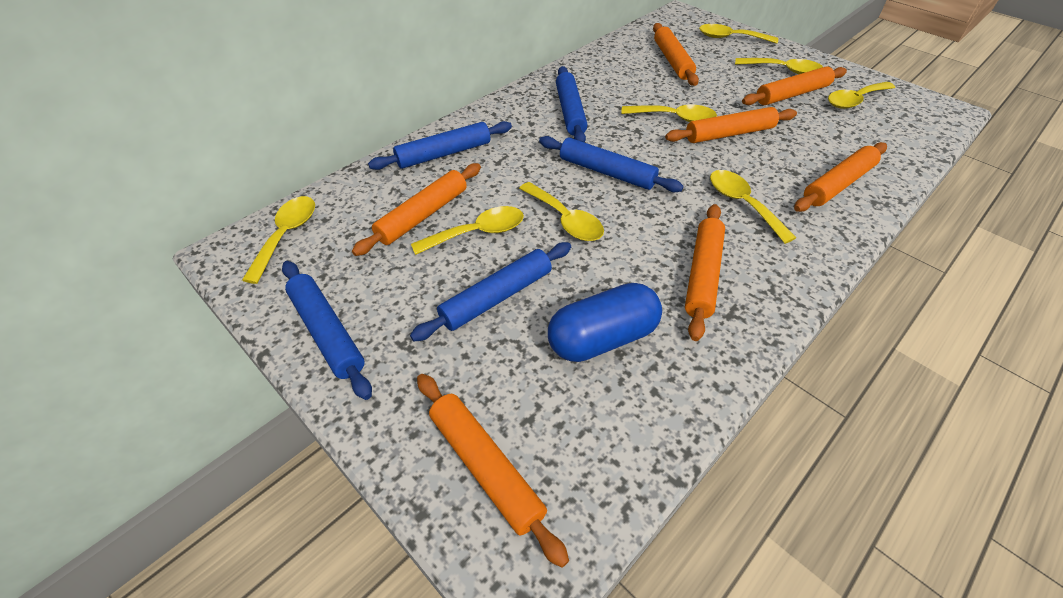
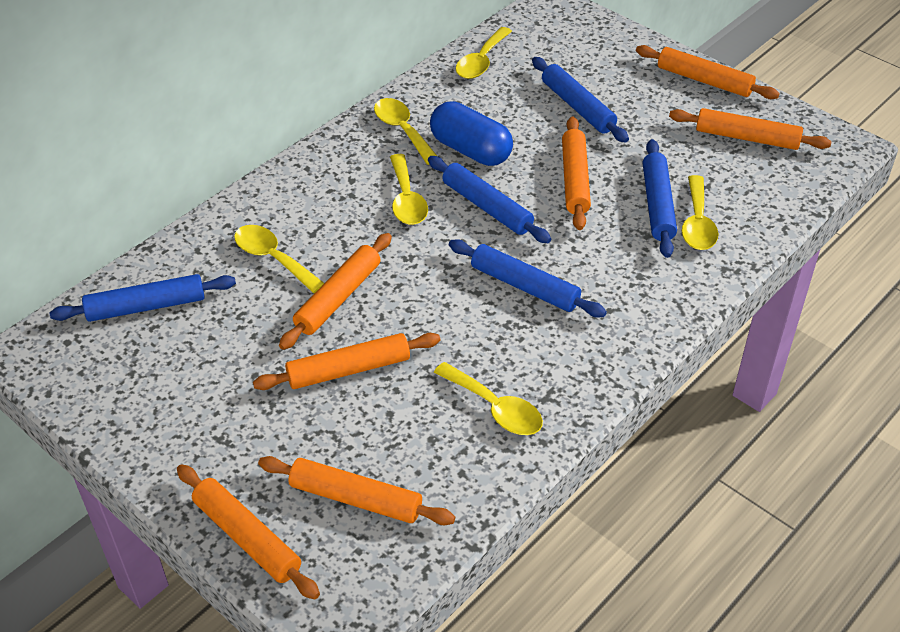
yellow spoon: [242,196,315,284] [411,206,524,255] [519,182,604,241] [621,104,717,122] [699,24,778,44] [710,170,796,244] [735,58,823,74] [828,82,895,109] = 8 -> [234,225,324,293] [374,98,437,165] [390,154,428,225] [434,362,543,435] [456,27,512,79] [682,175,718,250] = 6

